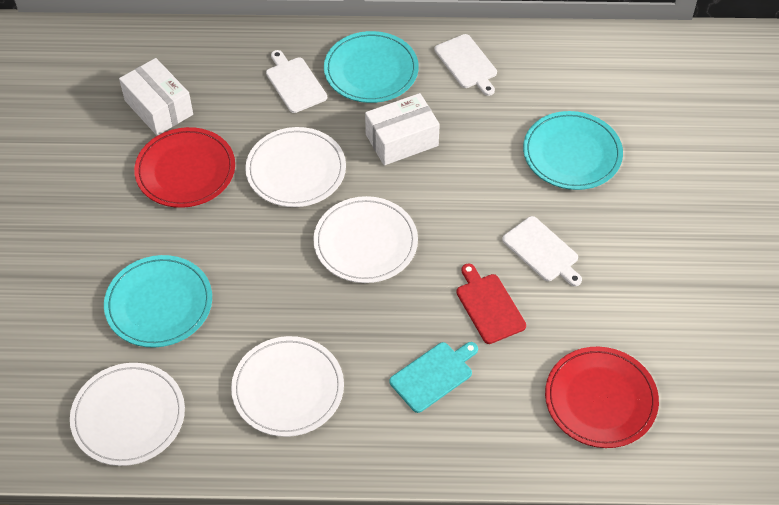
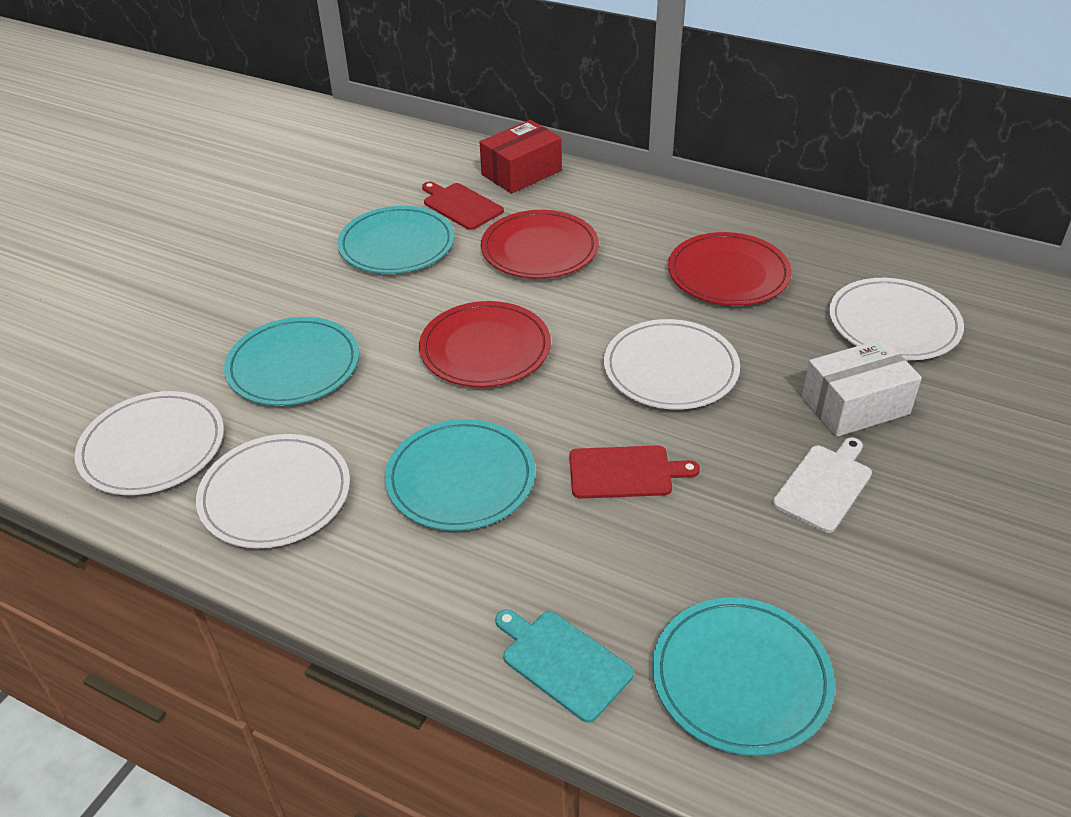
red box: none = 0 -> [480,120,562,194] = 1
red cutting board: [456,263,526,344] = 1 -> [422,182,504,230] [569,446,700,499] = 2
red plate: [134,127,235,208] [545,347,659,448] = 2 -> [419,301,551,387] [481,210,599,279] [668,232,792,306] = 3
turquoise plate: [104,255,212,348] [324,31,419,103] [523,111,623,190] = 3 -> [224,317,359,406] [337,206,455,274] [385,419,535,531] [652,597,835,756] = 4
white box: [119,58,193,136] [365,93,440,166] = 2 -> [802,339,922,437] = 1
white cutting board: [266,50,327,113] [434,34,497,96] [502,216,582,286] = 3 -> [773,437,872,533] = 1

